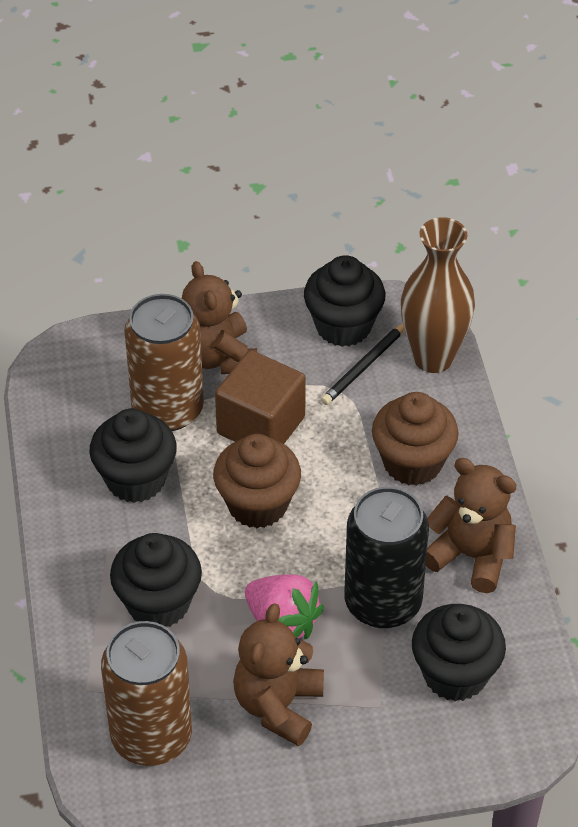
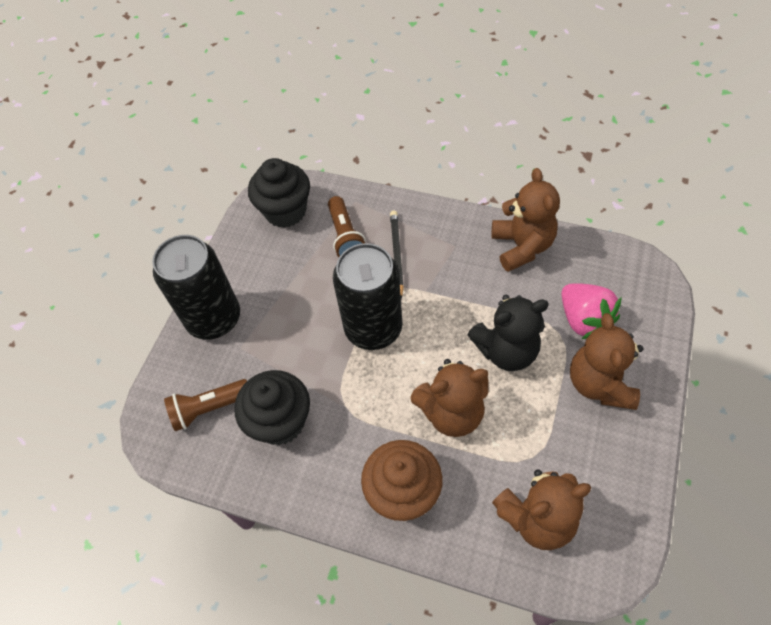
black can: [344,487,429,628] = 1 -> [152,235,240,340] [333,243,402,350] = 2
black cupcake: [89,409,177,503] [110,533,202,627] [304,255,385,347] [412,604,506,701] = 4 -> [234,370,310,445] [248,158,310,228] = 2
black teddy bear: none = 0 -> [467,295,549,371] = 1
brown can: [101,621,192,766] [124,294,204,431] = 2 -> none = 0
brown cube: [215,350,306,444] = 1 -> none = 0
brown cupcake: [213,434,301,528] [372,392,459,486] = 2 -> [361,440,443,521] = 1
brown flashlight: none = 0 -> [164,379,247,431] [328,196,366,257] = 2
brown teddy bear: [182,261,257,374] [233,603,324,746] [426,458,517,593] = 3 -> [410,359,489,437] [492,168,560,272] [492,469,591,550] [570,313,644,410] = 4
brown vase: [401,217,475,373] = 1 -> none = 0

